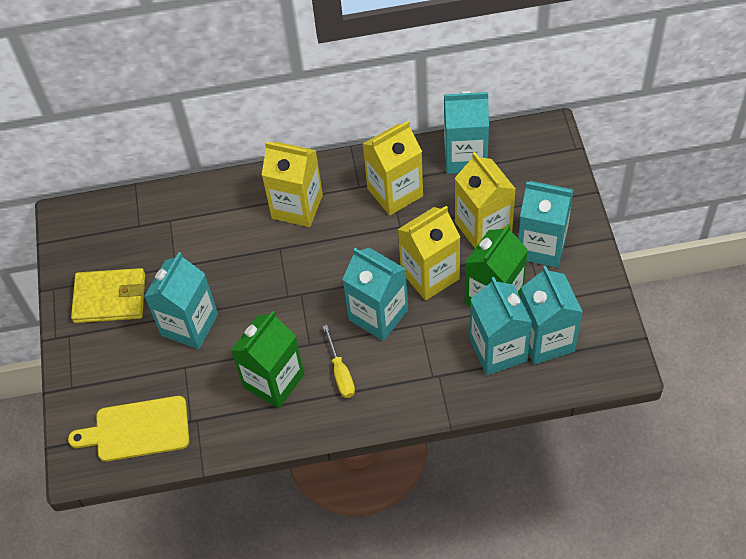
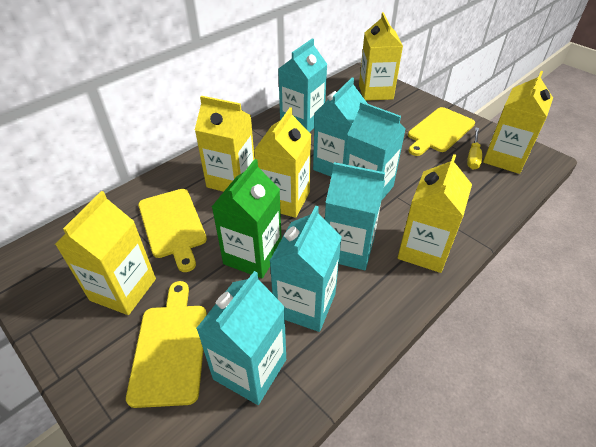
green carton: [231,311,304,408] [465,224,528,307] = 2 -> [212,159,282,278] = 1
yellow carton: [262,142,323,227] [363,121,423,215] [398,206,460,300] [455,152,516,248] = 4 -> [55,191,156,315] [195,96,255,192] [254,107,311,218] [359,12,403,101] [397,154,472,273] [483,71,553,174] = 6
yellow cutting board: [68,396,189,462] = 1 -> [126,281,207,408] [138,189,207,272] [408,107,475,156] = 3
yellow wallet: [71,268,145,323] = 1 -> none = 0

